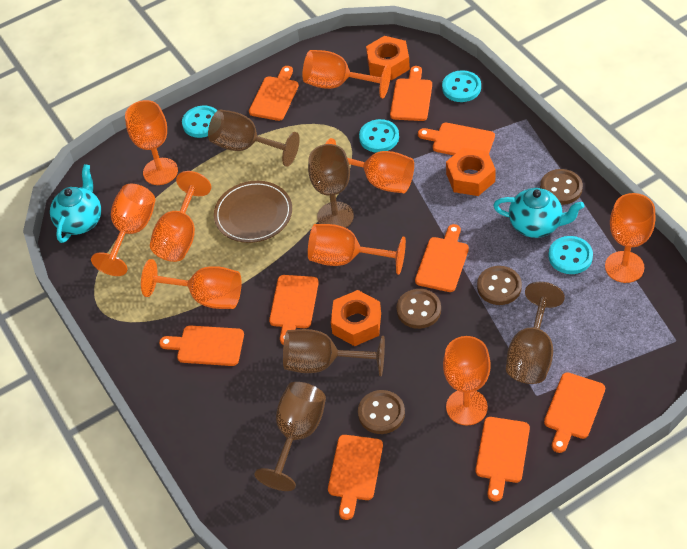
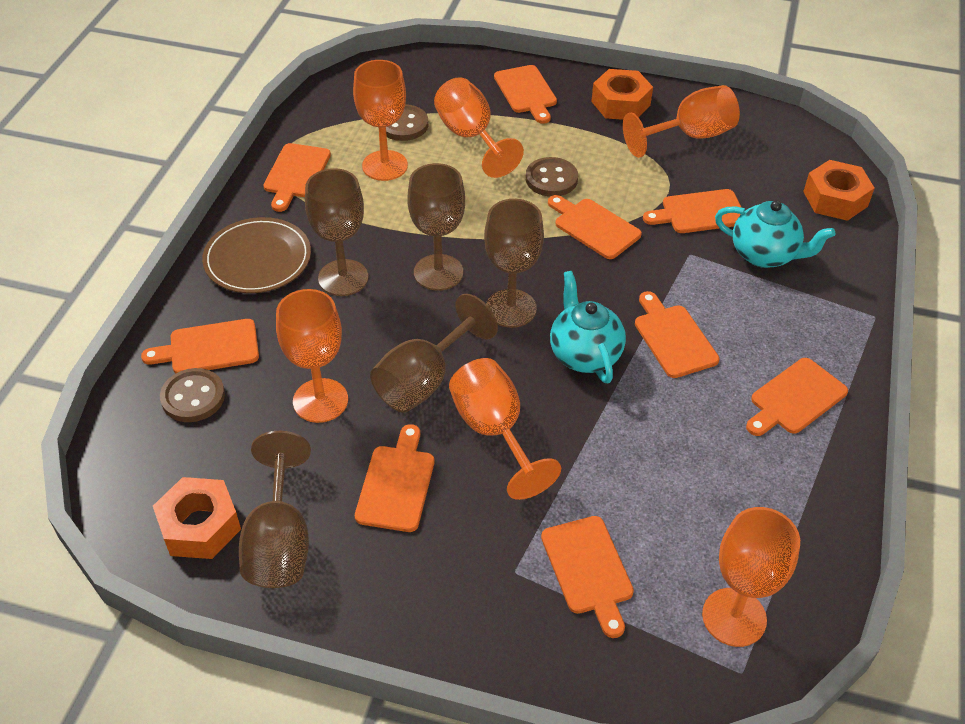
brown button: [358,390,405,434] [397,289,441,329] [477,266,522,305] [540,169,583,205] = 4 -> [160,368,225,422] [386,104,428,141] [526,157,578,197] = 3
orange goblet: [91,184,155,276] [125,100,178,185] [141,259,242,309] [150,171,211,262] [302,50,391,98] [308,224,406,275] [325,138,414,193] [443,336,491,426] [605,193,655,283] = 9 -> [276,289,348,423] [353,60,408,181] [434,77,524,178] [449,358,561,500] [623,85,740,158] [702,507,800,647] = 6
turquoise button: [182,106,217,138] [359,119,399,153] [442,70,481,102] [548,236,593,274] = 4 -> none = 0

